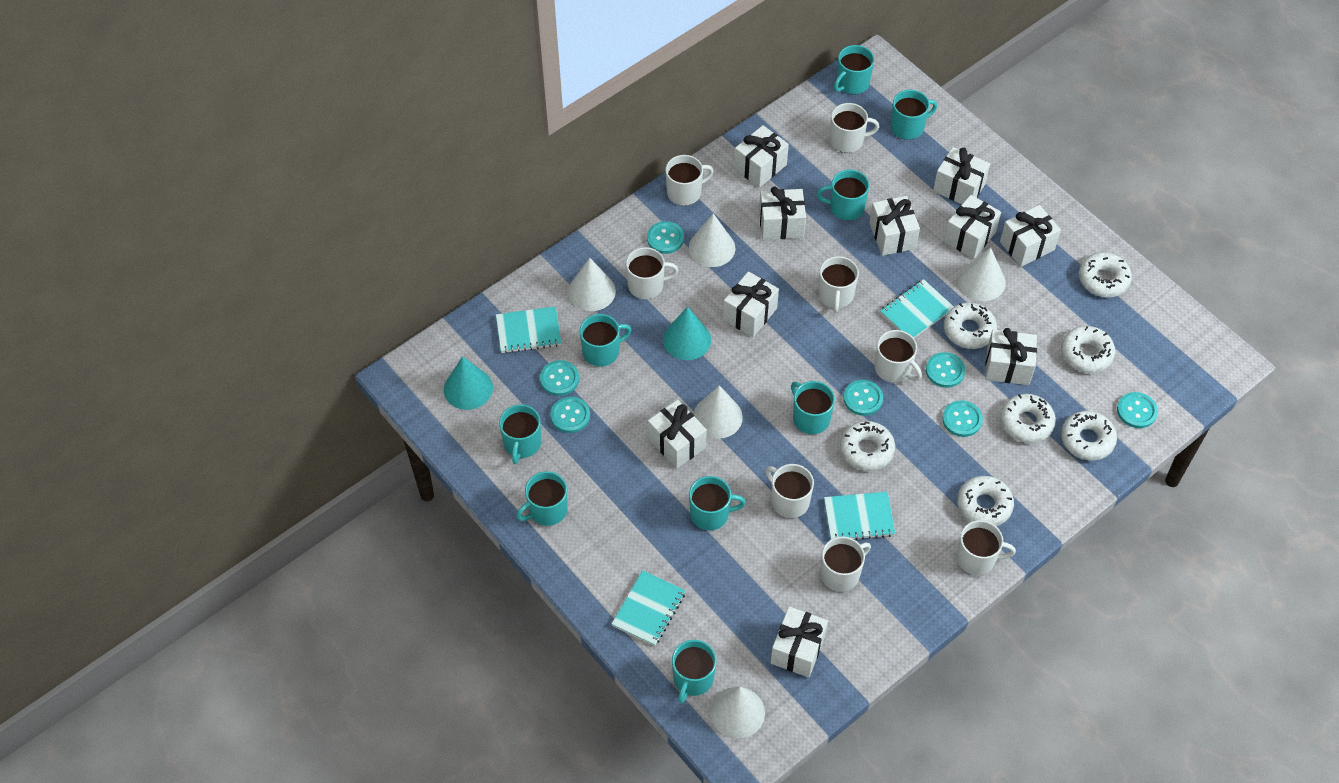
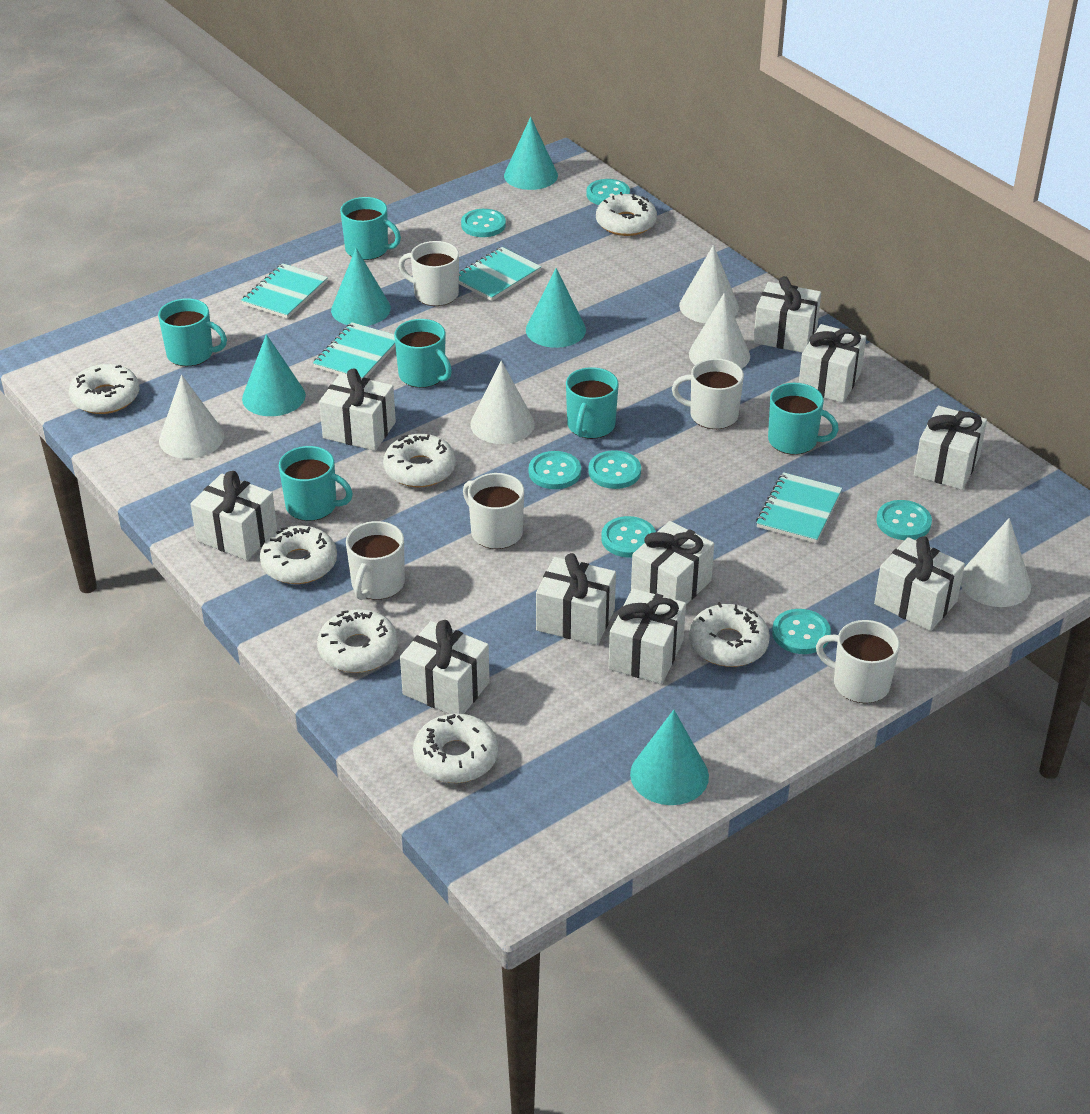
turquoise cone: [444,356,493,410] [663,307,711,360] = 2 -> [242,334,306,416] [331,248,391,326] [504,117,558,190] [526,268,586,348] [630,710,709,805] = 5
turquoise mug: [499,404,541,464] [516,471,568,526] [580,314,632,367] [672,640,716,703] [689,476,746,530] [791,381,835,434] [817,169,870,220] [834,45,874,95] [890,90,937,140] = 9 -> [158,298,227,367] [279,446,353,521] [340,197,401,260] [394,319,452,388] [566,367,619,439] [768,383,839,455] = 6
white mug: [626,247,678,299] [665,155,714,206] [765,464,814,518] [818,256,859,313] [820,536,871,592] [830,103,879,153] [875,330,922,383] [956,520,1016,575] = 8 -> [346,521,405,600] [399,241,459,306] [463,473,524,549] [672,358,744,429] [816,620,900,703] = 5

